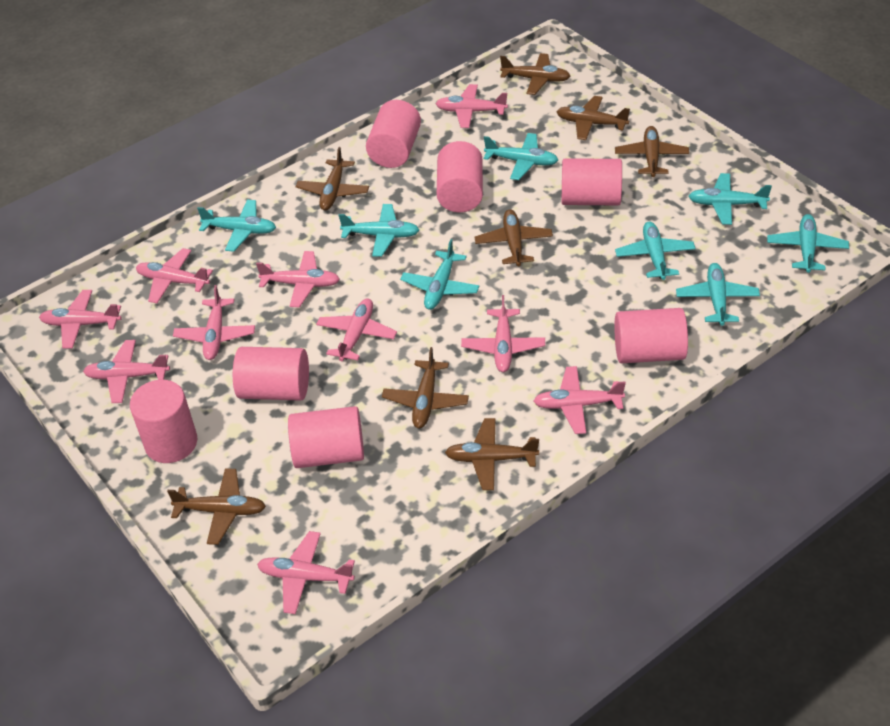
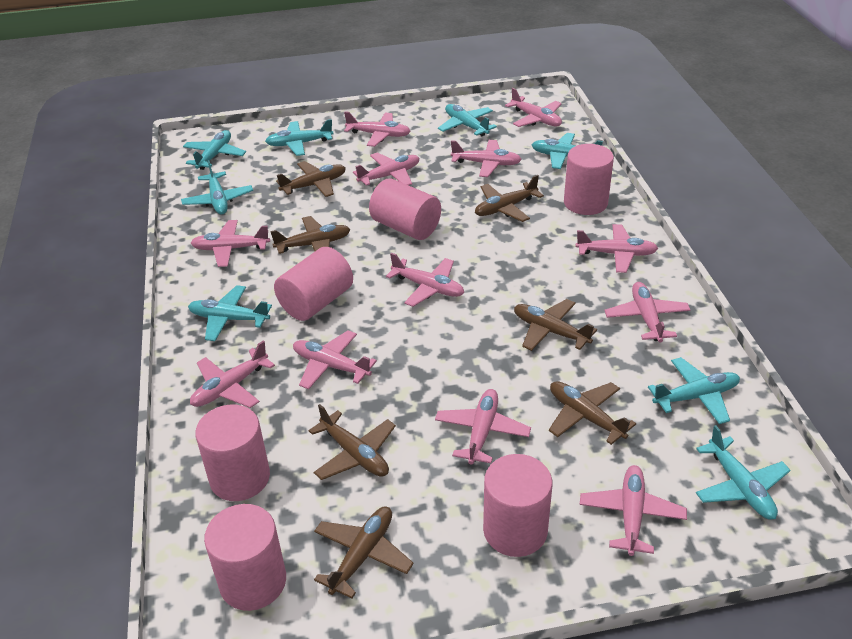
brown plane: [167,468,266,545] [296,147,369,211] [382,347,469,428] [445,418,539,490] [475,209,553,266] [500,53,570,95] [556,96,630,140] [615,126,689,177] = 8 -> [270,216,350,254] [276,161,346,197] [309,404,396,480] [314,507,414,599] [475,175,544,222] [514,299,597,351] [549,381,636,445] = 7
pink cylinder: [130,380,197,463] [233,347,309,401] [288,406,364,468] [366,100,421,168] [437,141,483,212] [562,158,622,205] [614,308,688,364] = 7 -> [195,405,270,501] [204,504,286,611] [274,247,353,321] [369,178,441,240] [483,454,552,557] [564,144,614,215] = 6
pink plane: [39,290,122,349] [83,340,170,403] [136,248,213,303] [173,285,255,360] [256,251,340,307] [257,531,355,614] [316,299,397,361] [435,84,508,128] [461,295,545,372] [533,366,626,434] = 10 -> [190,340,275,408] [191,220,270,267] [293,330,377,389] [344,111,411,147] [353,153,419,186] [386,253,464,307] [435,389,531,465] [451,140,522,177] [505,88,562,127] [576,224,658,273] [580,465,687,556] [604,282,690,342] = 12

